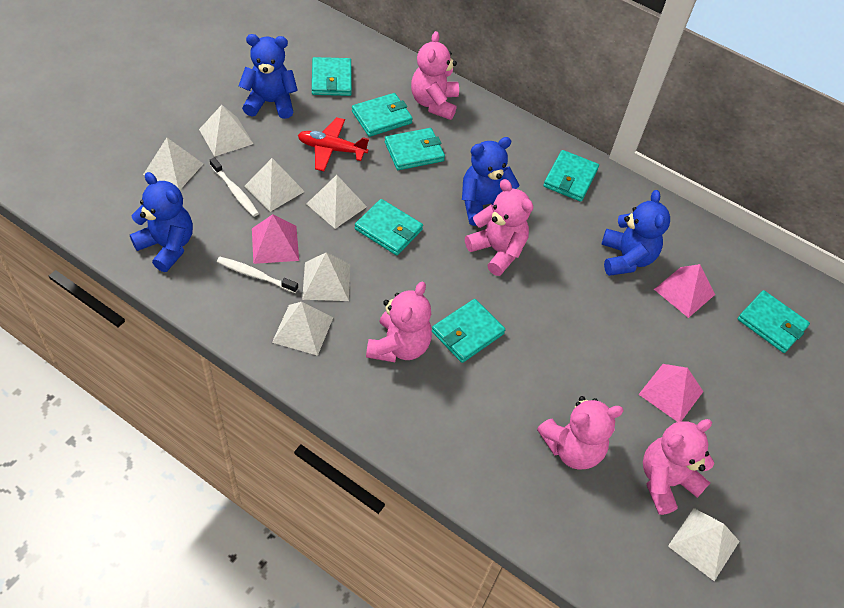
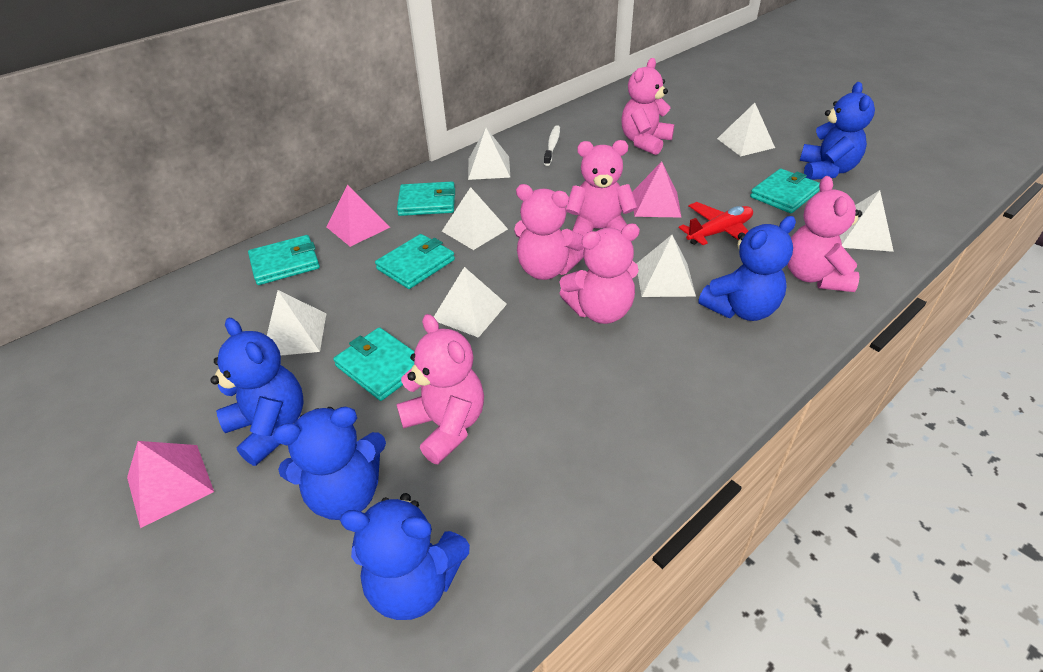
blue teddy bear: [130,172,193,272] [238,34,298,119] [462,137,520,226] [602,190,670,276] = 4 -> [210,318,304,466] [273,407,386,520] [340,493,470,620] [698,216,796,321] [799,82,875,180] = 5
pink teddy bear: [366,282,432,362] [411,31,459,120] [465,179,533,276] [537,396,624,470] [643,419,714,515] = 5 -> [396,314,484,464] [514,184,584,280] [559,223,640,324] [566,140,638,236] [621,58,674,155] [787,176,862,292] = 6
turquoise wallet: [312,57,352,96] [352,93,413,137] [355,199,423,255] [385,128,445,170] [432,299,505,363] [543,150,599,202] [738,290,810,353] = 7 -> [248,235,320,285] [333,327,415,401] [375,234,455,289] [397,182,455,216] [750,168,820,213] = 5
white toothbrush: [210,157,259,217] [217,257,298,293] = 2 -> [544,125,560,166] = 1

